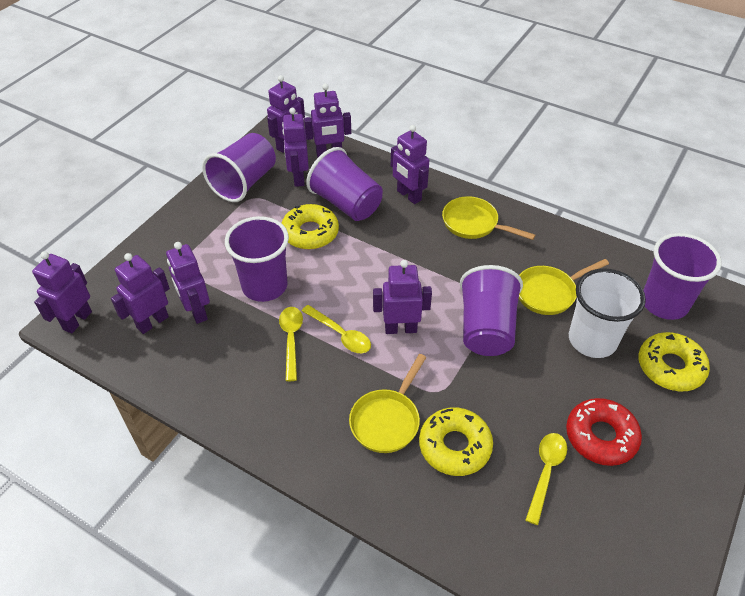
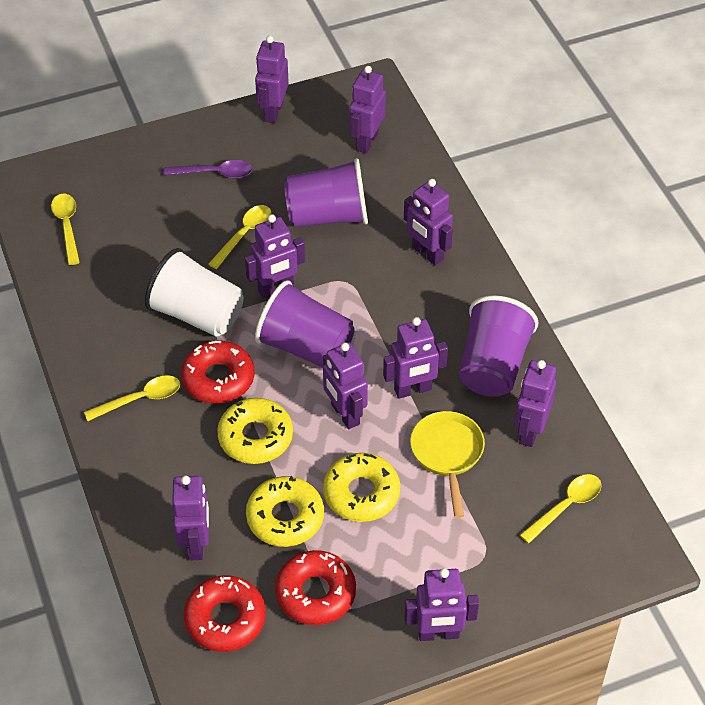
purple cup: [202,133,276,202] [225,216,289,302] [306,147,383,221] [460,265,523,356] [643,233,721,320] = 5 -> [255,280,355,368] [284,158,368,227] [459,295,539,397] = 3
purple robot: [32,251,92,333] [111,253,170,334] [166,242,210,324] [267,75,305,153] [282,108,309,187] [304,84,351,157] [373,260,432,334] [391,125,429,204] = 8 -> [172,476,209,561] [245,214,305,298] [255,36,289,123] [323,342,368,429] [349,66,386,154] [383,317,448,399] [404,179,453,266] [405,568,479,641] [514,360,556,447] = 9
purple spoon: none = 0 -> [164,160,253,178] = 1
red donut: [566,398,642,466] = 1 -> [181,341,254,404] [184,575,266,652] [275,550,356,625] = 3
yellow pan: [349,354,426,453] [442,196,535,240] [519,259,609,315] = 3 -> [410,411,485,518] = 1
yellow spoon: [279,307,303,381] [302,305,371,353] [526,433,567,525] = 3 -> [51,194,80,265] [84,375,180,421] [208,205,271,269] [520,474,602,544] = 4

